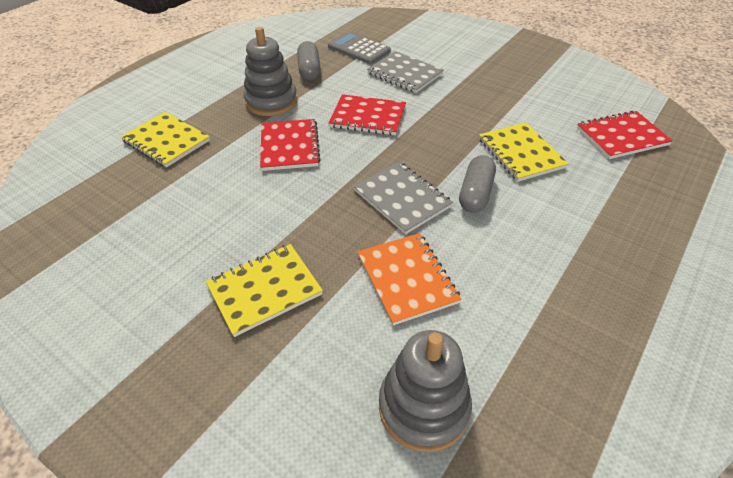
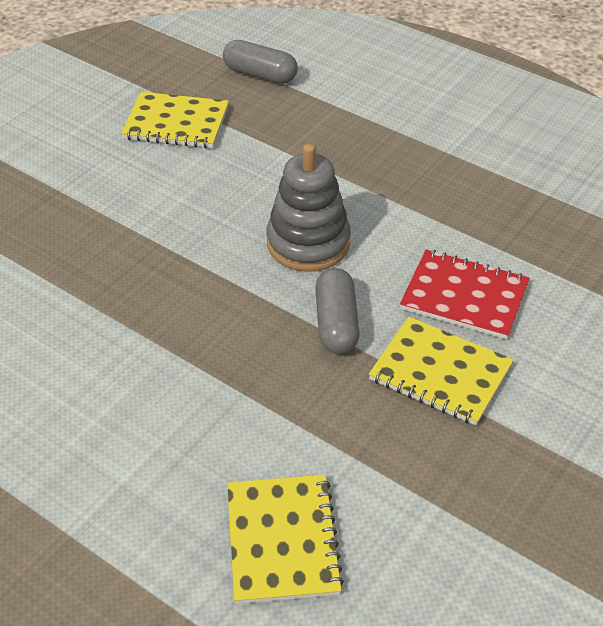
grey calculator: [328,32,391,64] = 1 -> none = 0
grey notebook: [353,162,453,234] [367,51,444,93] = 2 -> none = 0
grey stacking toy: [243,27,297,116] [379,330,472,452] = 2 -> [267,144,351,272] = 1
orange notebook: [358,233,461,326] = 1 -> none = 0
red notebook: [260,119,321,171] [328,94,406,135] [577,111,673,159] = 3 -> [400,249,530,339] = 1

